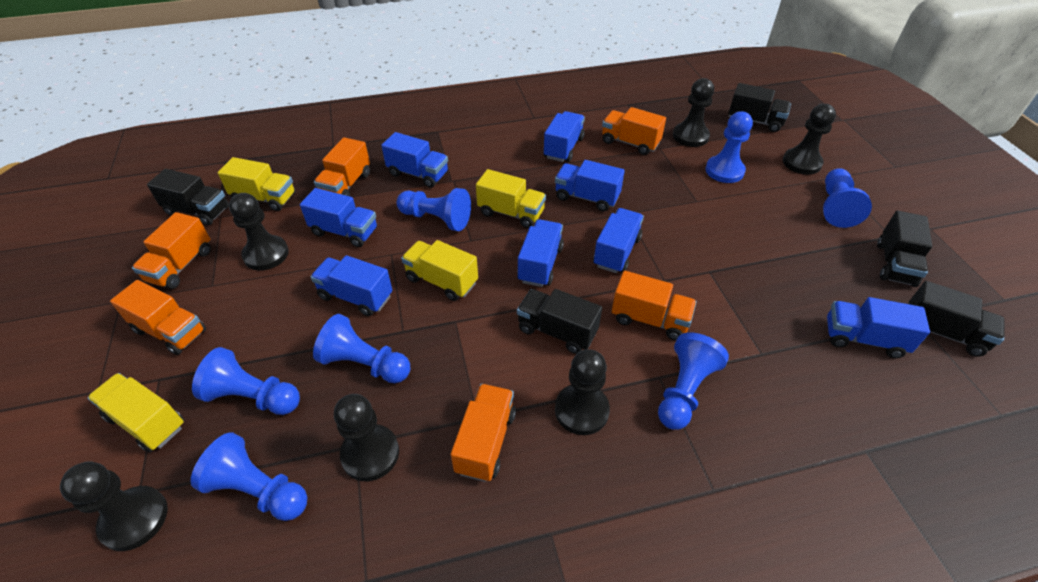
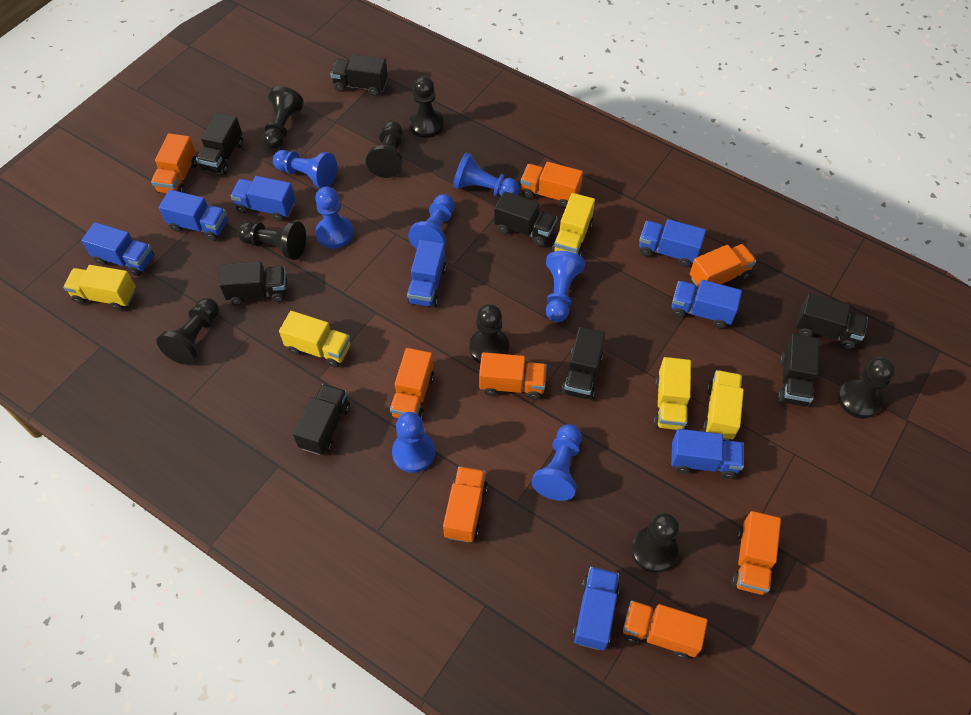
black pawn: [60,461,168,551] [229,193,289,270] [334,394,399,481] [555,349,610,435] [673,78,714,147] [783,104,836,175] = 6 -> [156,298,219,365] [237,221,306,260] [263,86,304,149] [366,121,403,178] [409,76,444,138] [469,304,509,363] [631,513,679,573] [838,357,895,418] = 8
black truck: [147,169,229,225] [517,289,602,354] [728,83,791,132] [877,211,932,287] [909,281,1005,357] = 5 -> [196,113,243,175] [219,261,287,305] [293,384,350,455] [330,54,388,96] [494,191,557,247] [562,327,605,400] [777,334,819,407] [796,293,868,350] = 8
orange truck: [110,280,206,355] [132,212,211,289] [314,137,370,196] [451,384,516,482] [602,107,666,155] [612,271,697,340] = 6 -> [151,133,197,193] [390,348,434,419] [443,466,488,543] [479,352,547,400] [521,162,583,208] [623,600,708,659] [690,244,756,288] [732,511,781,595] = 8
yellow truck: [88,373,184,452] [218,157,295,211] [401,240,478,301] [476,169,546,228] = 4 -> [63,265,136,311] [279,311,350,368] [552,193,595,256] [654,357,691,430] [703,370,744,440] = 5

